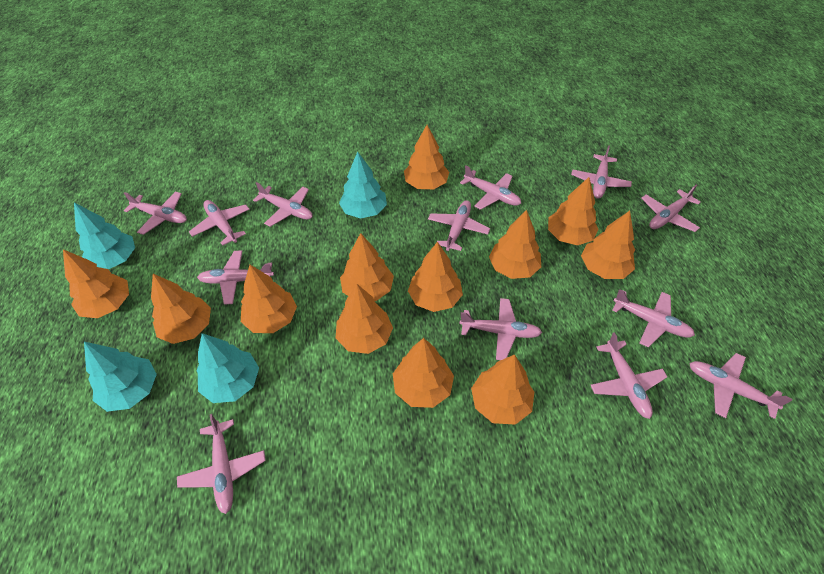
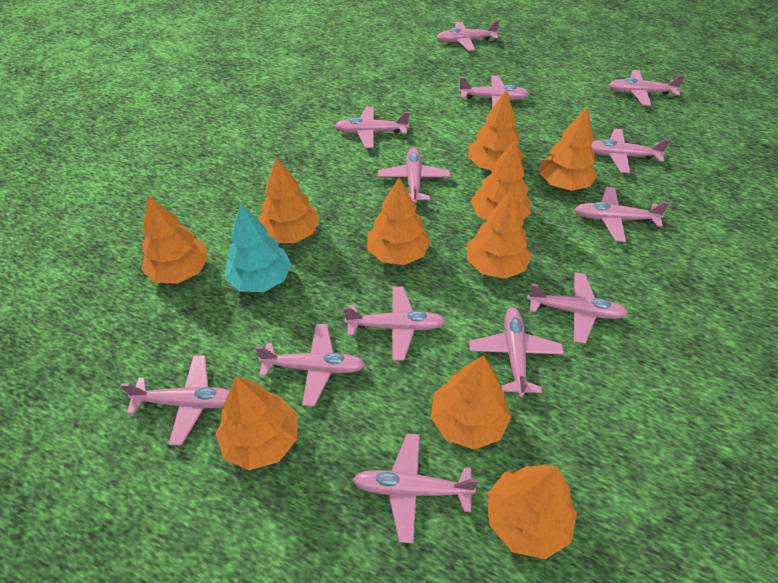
orange tree: [63,249,129,318] [151,274,211,344] [241,265,297,333] [336,284,393,354] [340,233,394,301] [393,338,454,408] [404,125,449,189] [408,242,463,312] [471,354,534,425] [489,210,541,279] [548,177,599,245] [581,211,635,279] = 12 -> [142,196,209,284] [216,376,297,470] [259,157,320,243] [367,177,431,265] [431,355,511,450] [467,190,532,279] [468,89,524,170] [471,140,531,221] [487,464,577,559] [539,107,597,191] = 10
turquoise tree: [74,202,135,269] [84,342,157,412] [196,333,259,403] [339,151,387,219] = 4 -> [225,204,292,292] = 1

